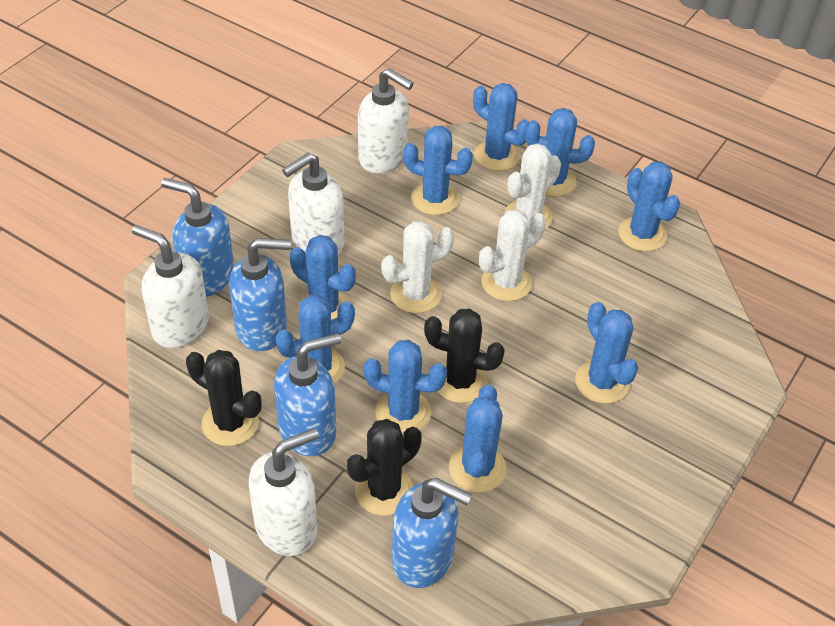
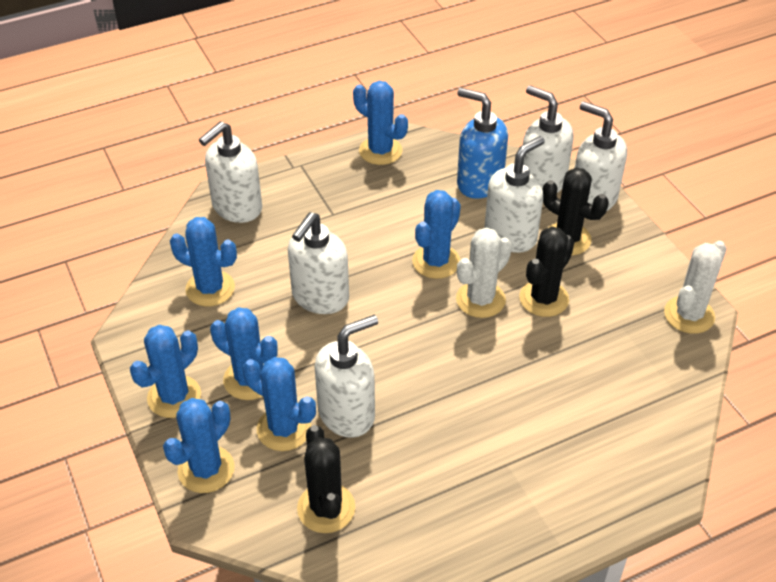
blue cactus: [276,295,355,384] [290,235,356,320] [363,340,447,435] [403,126,473,215] [449,385,506,493] [473,83,529,171] [525,108,595,197] [575,302,638,403] [618,162,680,251] = 9 -> [130,324,201,418] [163,398,235,493] [170,217,237,306] [210,307,278,400] [243,357,316,451] [353,81,408,165] [412,190,461,279] = 7
blue soap dispenser: [161,178,234,297] [229,238,291,351] [274,333,341,457] [392,478,472,588] = 4 -> [457,88,508,199] = 1
white cactus: [381,221,454,313] [479,209,546,301] [504,143,561,229] = 3 -> [456,228,512,318] [664,241,727,334] = 2
white soap dispenser: [132,225,209,348] [249,428,319,556] [282,153,344,254] [358,68,414,174] = 4 -> [199,121,262,223] [288,212,349,314] [315,315,378,438] [484,136,545,253] [523,85,574,193] [575,101,627,211] = 6

